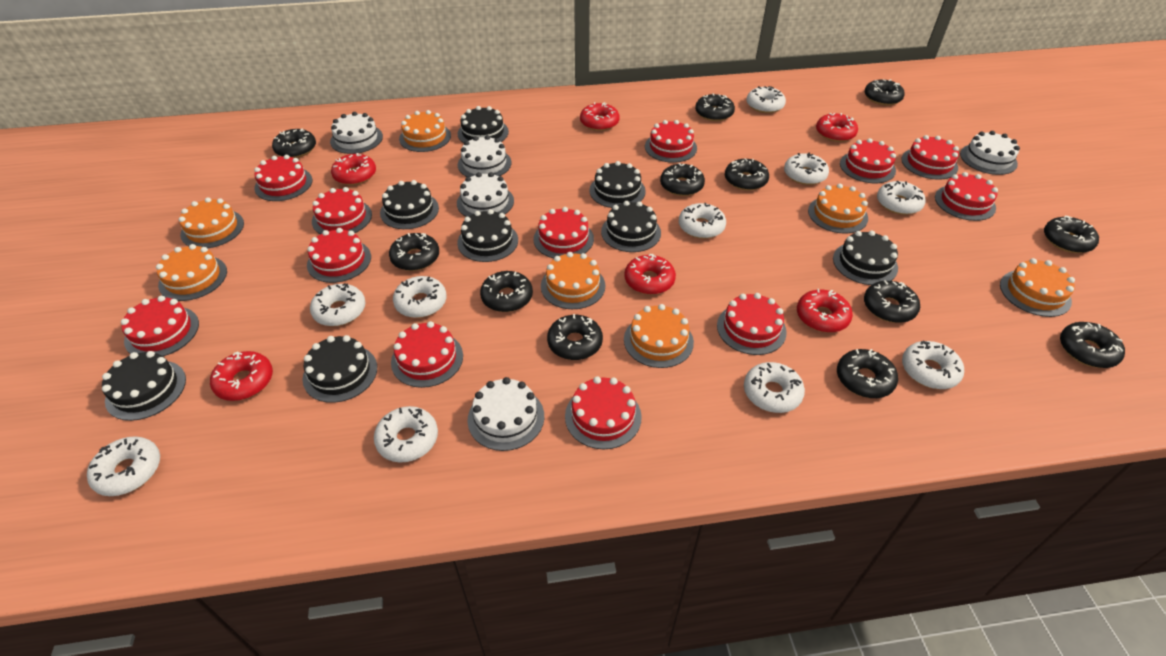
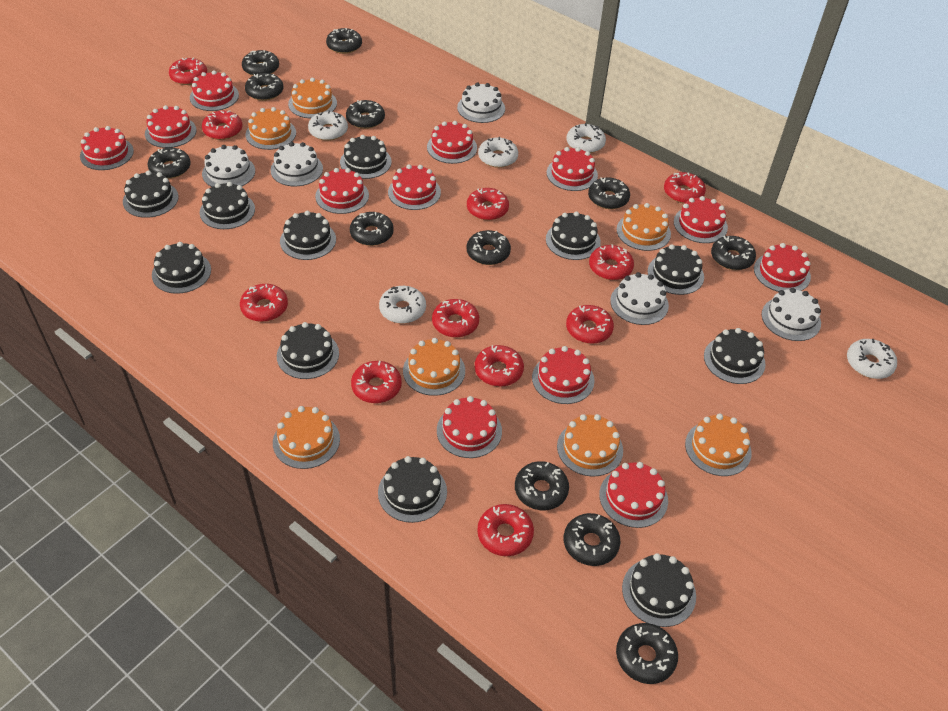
black cake: [102,351,186,421] [302,335,377,403] [380,180,439,229] [457,209,518,262] [458,106,509,143] [589,161,646,208] [601,201,661,252] [833,231,898,285] = 8 -> [123,170,179,218] [152,242,211,294] [200,182,255,229] [277,322,339,379] [280,211,336,260] [340,135,392,179] [378,456,447,523] [546,211,601,260] [622,553,696,627] [647,244,704,295] [704,328,766,384] = 11
red donut: [210,351,273,401] [331,153,376,185] [580,102,620,131] [624,254,676,295] [797,289,853,333] [816,113,858,142] = 6 -> [169,58,207,85] [202,110,242,140] [240,284,288,322] [351,361,402,403] [432,299,479,337] [467,188,509,220] [475,345,524,387] [477,504,534,556] [566,305,614,344] [589,244,634,280] [664,172,706,204] = 11
white donut: [87,436,160,496] [310,283,366,326] [374,406,438,463] [393,276,447,318] [679,203,726,239] [744,362,805,413] [746,86,786,113] [784,153,829,185] [877,181,926,215] [902,341,964,389] = 10 -> [308,111,348,141] [379,286,426,324] [478,137,518,168] [566,123,606,153] [847,339,897,379] = 5

